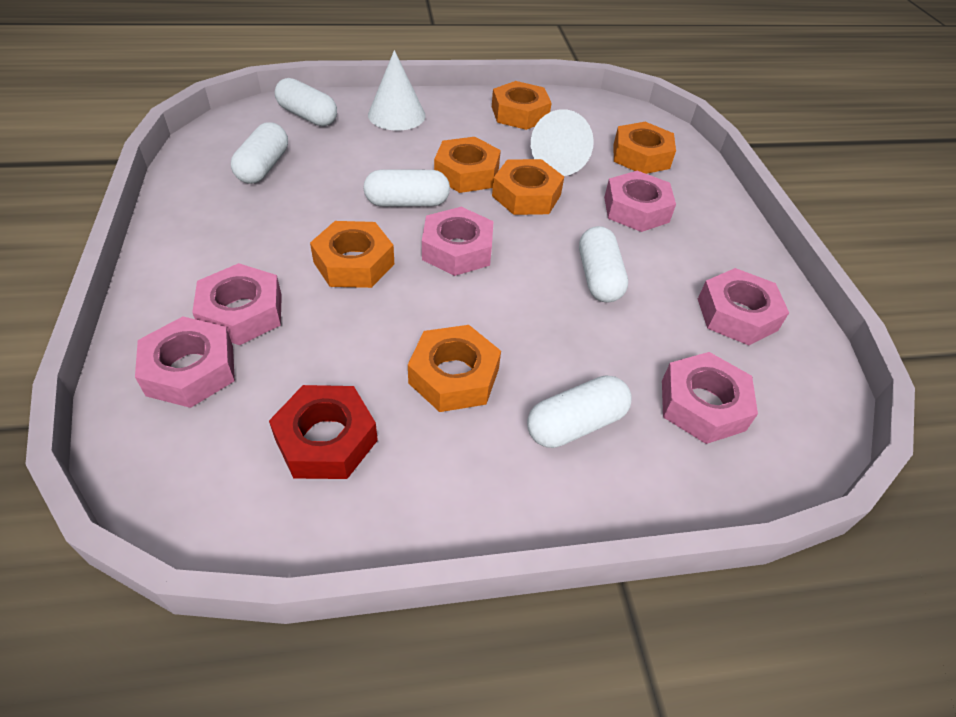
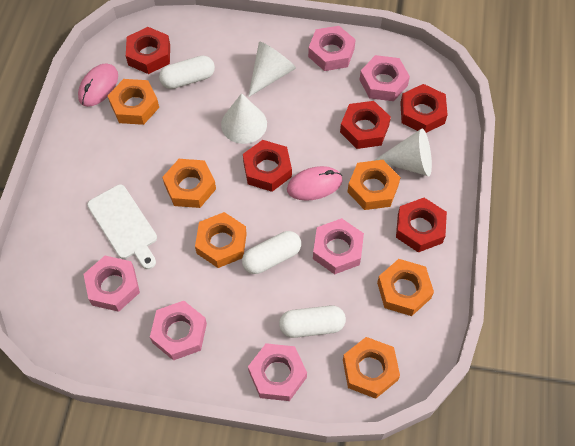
pink mouse: none = 0 -> [78,63,118,107] [287,166,343,201] = 2
red nut: [269,385,378,479] = 1 -> [126,27,170,74] [243,140,292,192] [340,101,391,149] [396,198,447,253] [400,84,448,133] = 5
white capsule: [231,122,288,184] [275,78,337,126] [364,170,450,207] [527,375,632,448] [579,226,628,302] = 5 -> [159,56,215,89] [242,231,301,274] [279,305,346,338] = 3
white cone: [368,50,426,130] [531,109,594,176] = 2 -> [221,93,267,144] [248,41,296,97] [374,128,432,176] = 3
white cutting board: none = 0 -> [87,185,157,269] = 1

